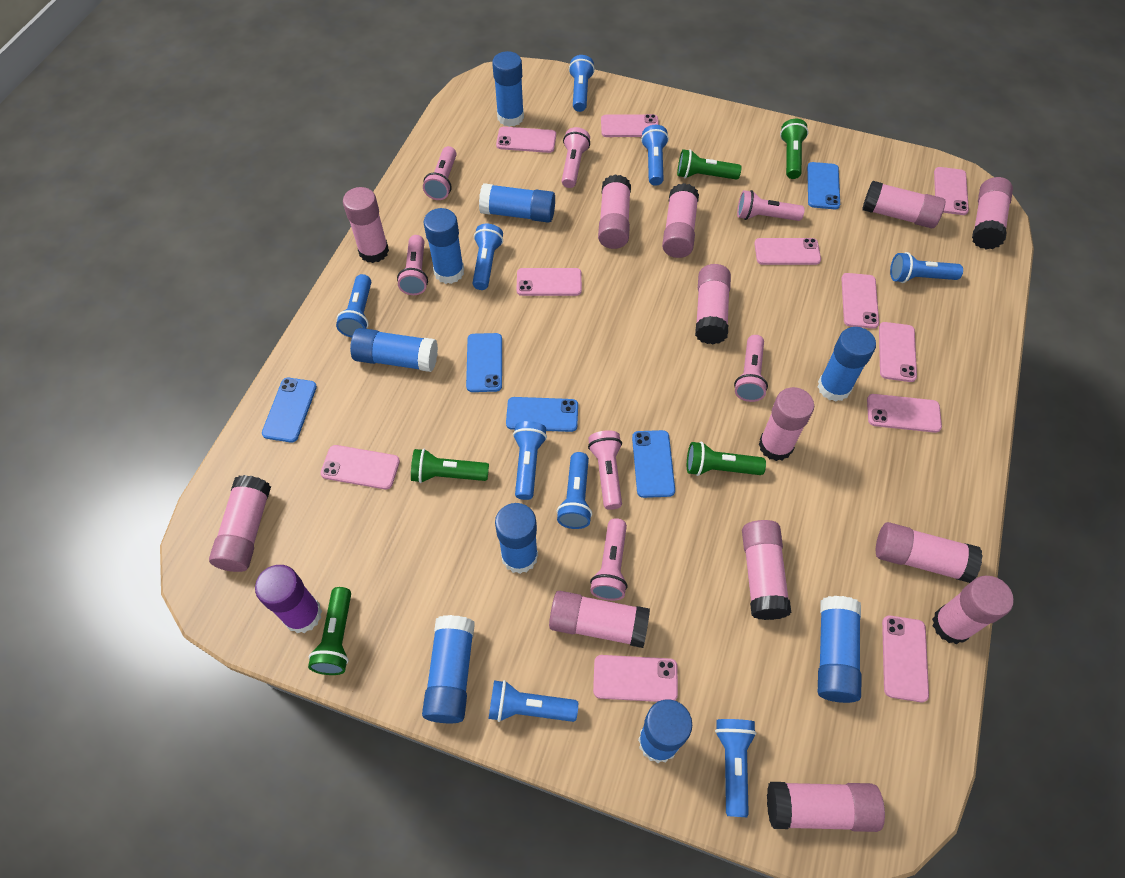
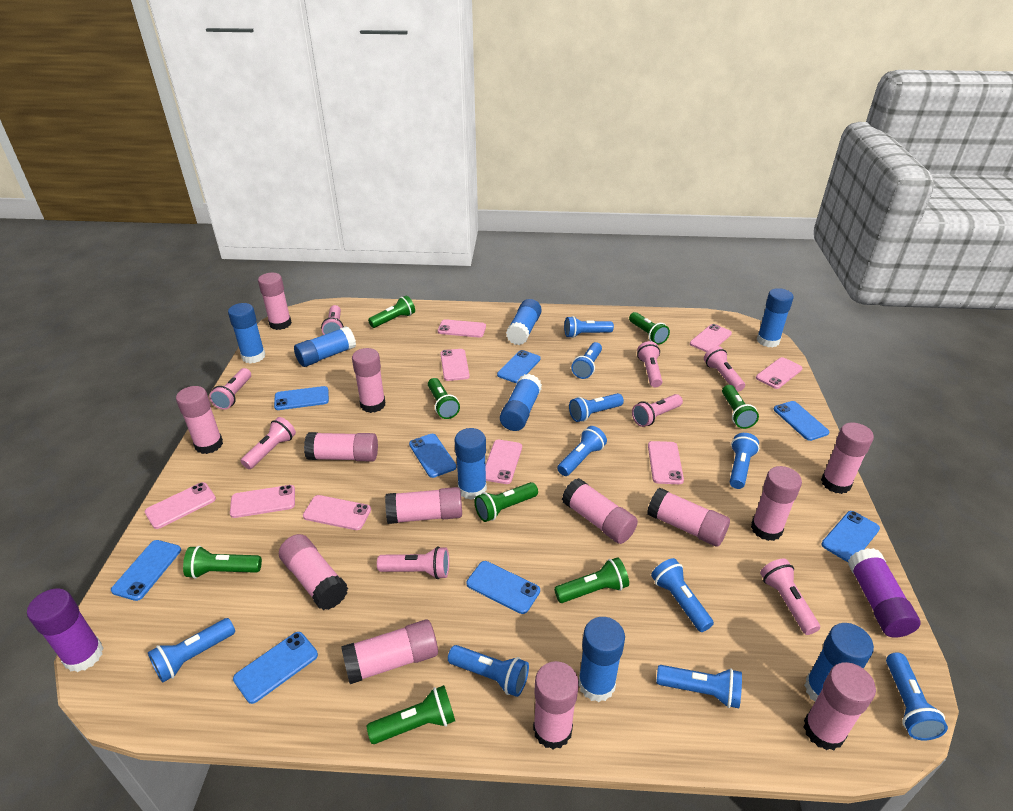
blue flashlight: [336,274,371,337] [472,224,503,290] [489,680,578,722] [513,421,547,500] [557,452,592,529] [569,55,595,112] [641,125,669,186] [715,719,757,817] [890,252,963,283] = 9 -> [148,618,235,683] [448,645,529,697] [557,426,607,476] [564,316,614,338] [569,393,624,422] [571,342,602,379] [651,558,714,632] [656,665,742,708] [730,433,759,489] [886,653,948,740] = 10
blue glue stick: [350,328,438,372] [422,615,475,723] [423,208,464,284] [479,183,555,223] [492,51,524,127] [495,503,538,574] [638,699,692,763] [818,327,876,402] [818,596,861,703] = 9 -> [228,303,266,363] [294,326,356,367] [455,428,487,500] [500,374,542,431] [506,299,542,345] [579,617,625,702] [757,288,794,347] [804,623,874,701] = 8
blue phone: [262,378,317,442] [466,333,502,392] [506,397,578,432] [632,430,675,498] [807,162,840,209] = 5 -> [111,540,181,601] [233,632,318,704] [274,386,329,410] [409,434,456,478] [467,561,540,614] [497,350,541,383] [774,401,829,441] [821,511,880,563] = 8
green flashlight: [308,587,351,675] [411,449,489,483] [677,149,742,180] [687,442,766,476] [780,119,809,179] = 5 -> [183,546,262,579] [367,685,455,744] [368,295,415,328] [428,378,460,419] [475,482,538,522] [554,557,629,603] [629,312,670,345] [722,385,759,429] = 8
pink flashlight: [397,235,428,295] [423,146,457,200] [561,127,590,188] [588,430,622,510] [590,518,628,601] [734,335,768,402] [737,190,805,221] = 7 -> [209,368,251,410] [241,417,296,469] [321,305,344,335] [377,546,449,579] [632,394,683,427] [637,341,662,387] [704,346,745,392] [760,559,820,635] = 8
pink phone: [321,445,400,490] [496,126,556,153] [516,268,582,296] [593,655,678,702] [601,114,659,137] [754,238,821,265] [841,273,879,329] [867,394,942,433] [879,322,917,382] [882,616,929,702] [934,167,969,215] = 11 -> [145,482,216,529] [230,485,295,518] [303,495,371,530] [438,319,486,338] [440,349,470,381] [485,440,522,484] [648,441,684,484] [690,324,732,352] [756,357,803,389] = 9
purple glue stick: [255,565,322,633] = 1 -> [27,588,103,672] [848,548,921,638] = 2

